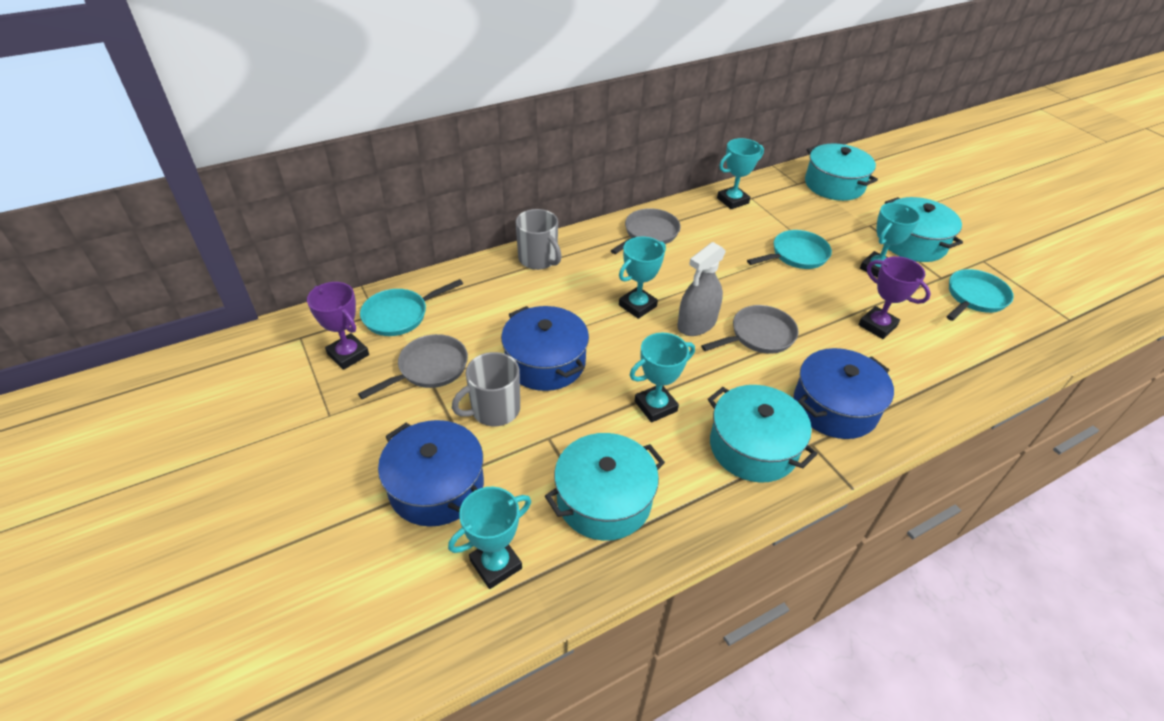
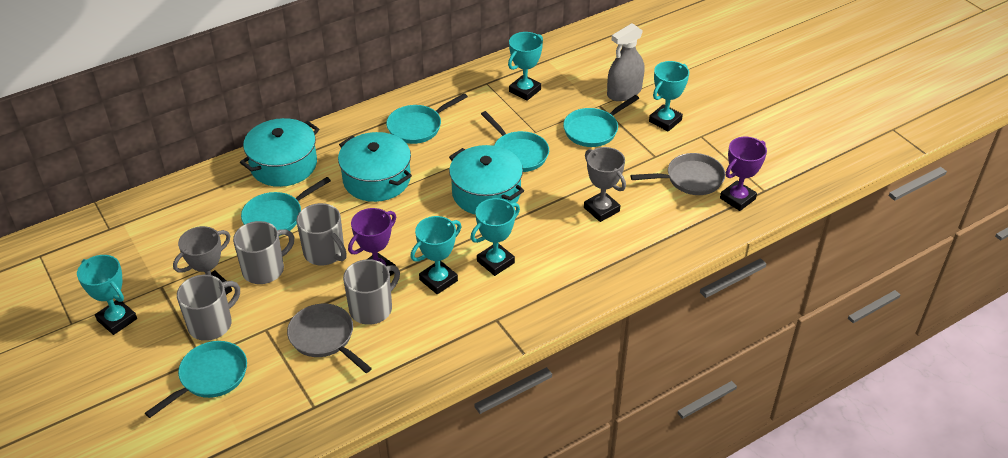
blue pot: [378,420,484,527] [501,306,589,391] [794,348,894,439] = 3 -> none = 0
grey mug: [452,352,520,426] [516,209,562,270] = 2 -> [177,275,240,341] [233,221,294,284] [296,203,347,265] [343,259,400,325] = 4
grey pan: [358,334,468,400] [611,208,681,254] [701,305,799,354] = 3 -> [287,304,372,373] [630,153,725,195] = 2
grey trophy: none = 0 -> [173,226,232,295] [584,147,626,222] = 2
turquoise pan: [360,279,463,336] [747,230,832,269] [946,269,1014,321] = 3 -> [145,341,247,418] [241,177,331,236] [386,93,468,144] [481,111,549,172] [563,95,639,147] = 5
turquoise pot: [545,433,665,541] [708,385,818,483] [805,143,878,201] [885,197,963,262] = 4 -> [240,118,319,187] [338,132,412,202] [449,145,524,215] = 3

